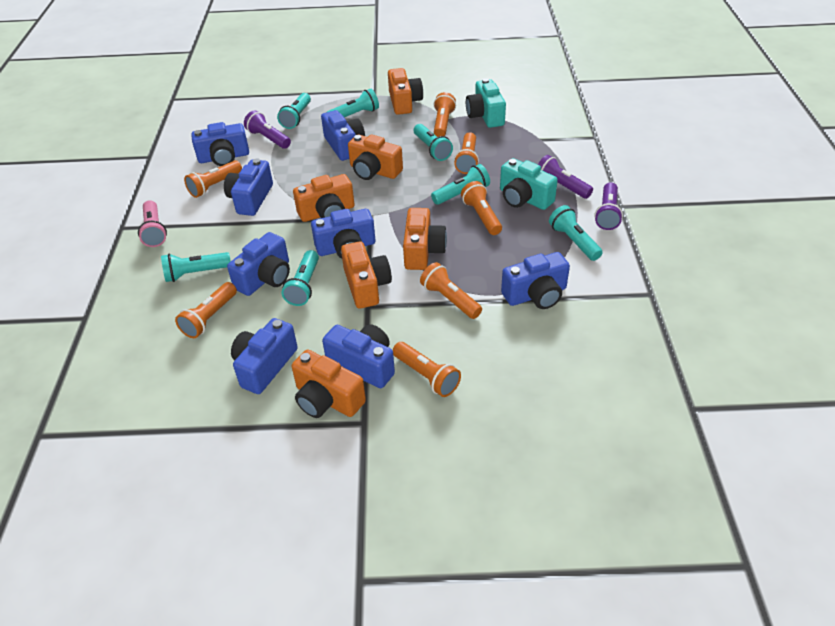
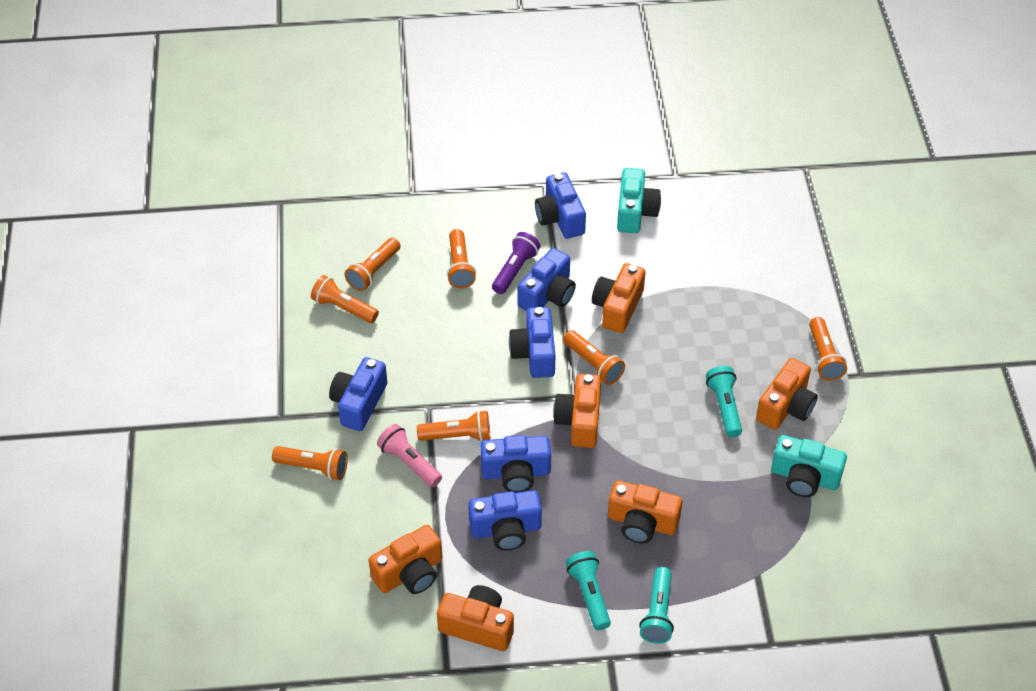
blue camera: [191,122,249,166] [224,158,273,216] [227,232,290,296] [231,318,298,394] [311,209,375,259] [321,110,365,161] [322,324,395,388] [501,252,570,309] = 8 -> [329,357,387,431] [468,490,542,551] [480,435,551,493] [509,307,556,378] [517,248,576,311] [535,172,586,239] = 6
purple flashlight: [244,110,291,149] [538,155,593,199] [594,182,623,230] = 3 -> [492,232,540,294] = 1
turquoise flashlight: [161,252,231,282] [277,93,311,129] [282,250,319,306] [327,88,379,117] [414,124,453,161] [431,164,490,205] [549,205,603,261] = 7 -> [566,551,611,630] [639,567,674,644] [706,366,742,437] = 3

